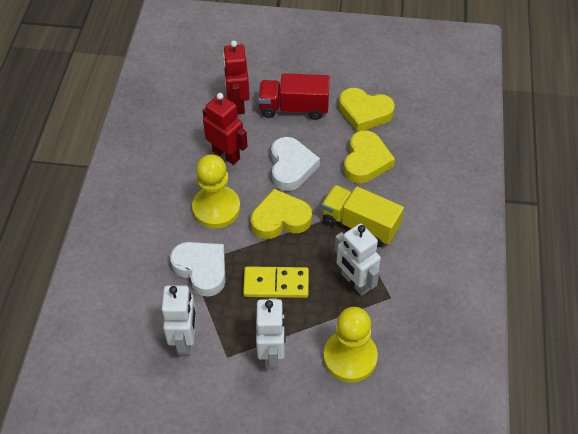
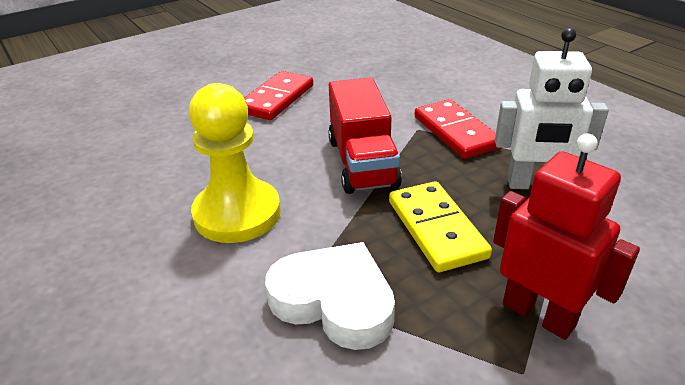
red domino: none = 0 -> [244,71,313,120] [415,99,500,159] = 2
red robot: [203,93,248,165] [223,41,250,114] = 2 -> [493,133,640,340] = 1
white heart: [170,242,225,297] [271,137,320,191] = 2 -> [265,242,395,350] = 1
white robot: [162,285,196,355] [256,298,285,369] [335,223,381,296] = 3 -> [495,28,609,189] = 1
yellow heart: [251,189,312,239] [339,88,395,132] [344,130,395,183] = 3 -> none = 0
yellow pawn: [192,154,240,228] [323,307,378,382] = 2 -> [189,83,281,243] = 1
yellow truck: [321,185,404,247] = 1 -> none = 0

